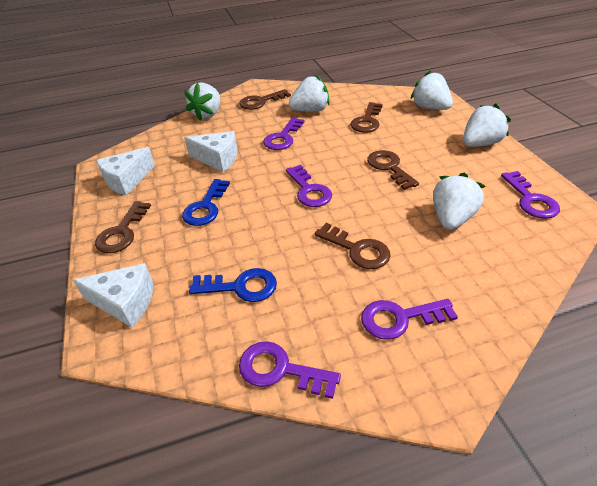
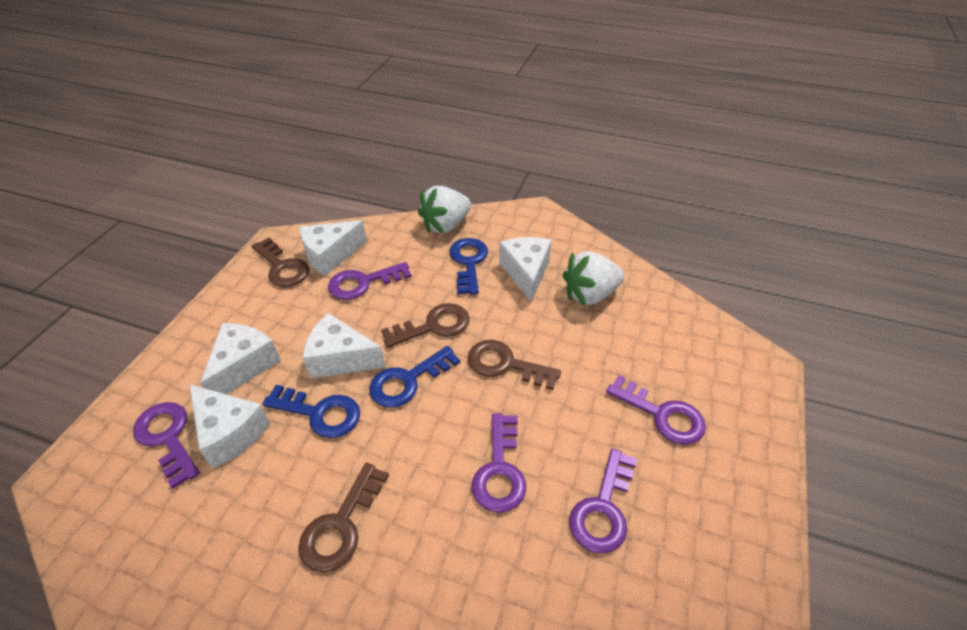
blue key: [182,179,230,226] [189,268,277,302] = 2 -> [262,385,360,438] [369,346,460,408] [449,238,488,295] = 3
brown key: [95,201,151,253] [239,89,291,110] [315,223,390,269] [350,102,383,133] [367,150,419,190] = 5 -> [252,237,310,287] [299,463,389,572] [381,303,470,348] [467,340,561,390] = 4
white cheese: [73,263,153,327] [96,147,155,195] [184,131,237,172] = 3 -> [189,384,270,468] [200,323,281,394] [299,220,367,276] [303,313,385,378] [499,237,552,302] = 5
white strawberry: [184,83,220,121] [289,75,330,112] [411,70,453,110] [433,173,485,230] [463,104,511,147] = 5 -> [418,186,471,233] [563,251,625,306] = 2

